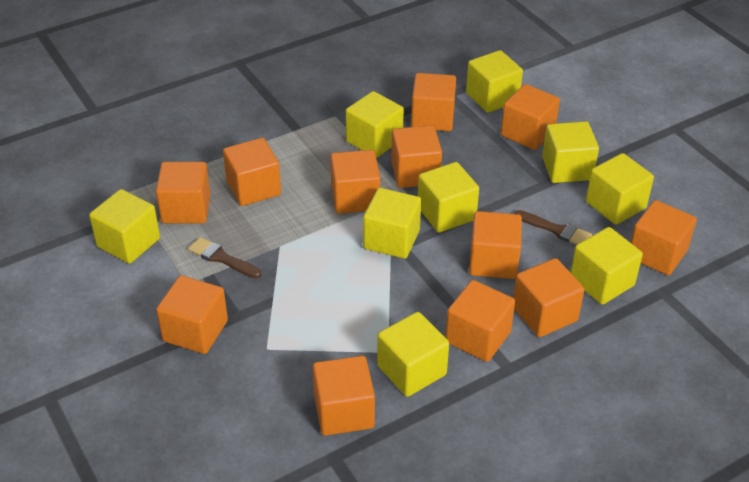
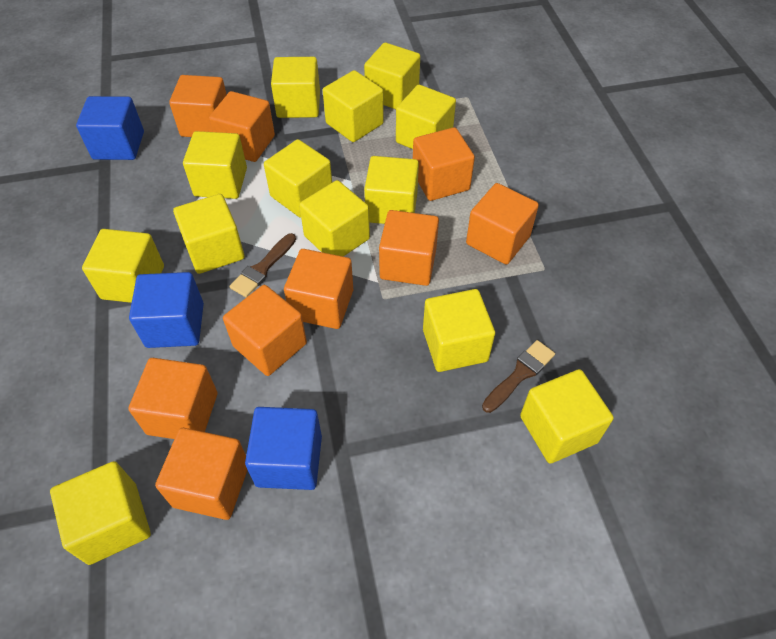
blue cube: none = 0 -> [76,96,144,160] [129,272,204,348] [245,407,322,490] = 3
orange cube: [156,162,210,223] [156,275,228,354] [223,138,281,206] [313,356,375,436] [330,150,380,214] [391,125,442,188] [411,73,456,131] [445,280,515,362] [469,211,522,279] [501,84,560,150] [513,258,585,337] [631,200,697,275] = 12 -> [128,358,217,439] [155,428,247,520] [169,75,227,137] [209,91,275,162] [223,285,307,376] [284,249,353,329] [379,210,439,286] [413,127,475,201] [466,183,539,265] = 9
yellow cube: [89,189,160,264] [346,91,404,158] [363,188,421,259] [377,312,449,397] [418,162,479,233] [466,50,523,113] [542,121,599,183] [570,227,643,305] [586,153,654,225] = 9 -> [50,461,151,565] [82,229,164,303] [173,194,245,274] [183,131,247,199] [264,139,332,218] [271,57,320,118] [299,180,370,256] [323,70,384,142] [364,42,420,109] [364,156,419,224] [396,85,456,149] [423,289,495,372] [520,369,614,464] = 13

